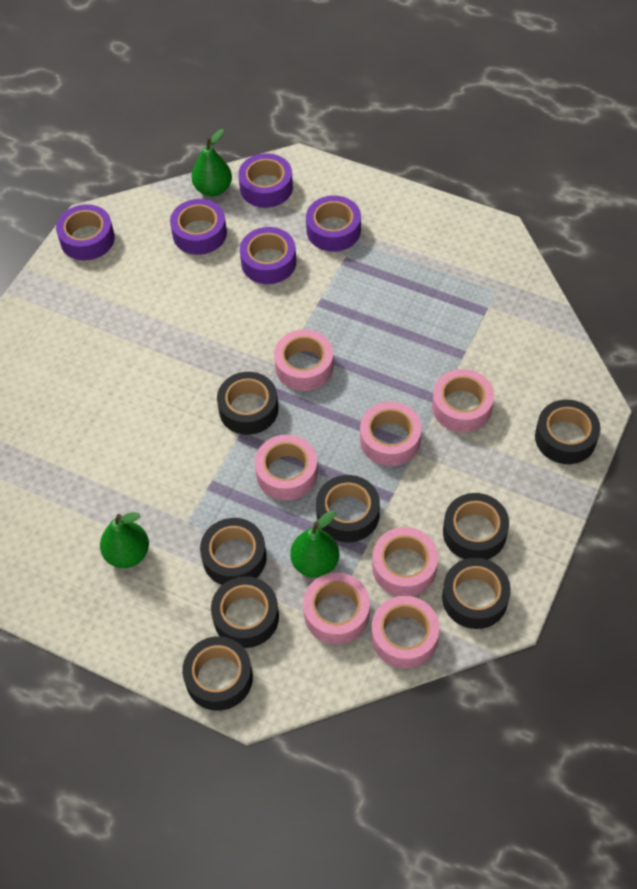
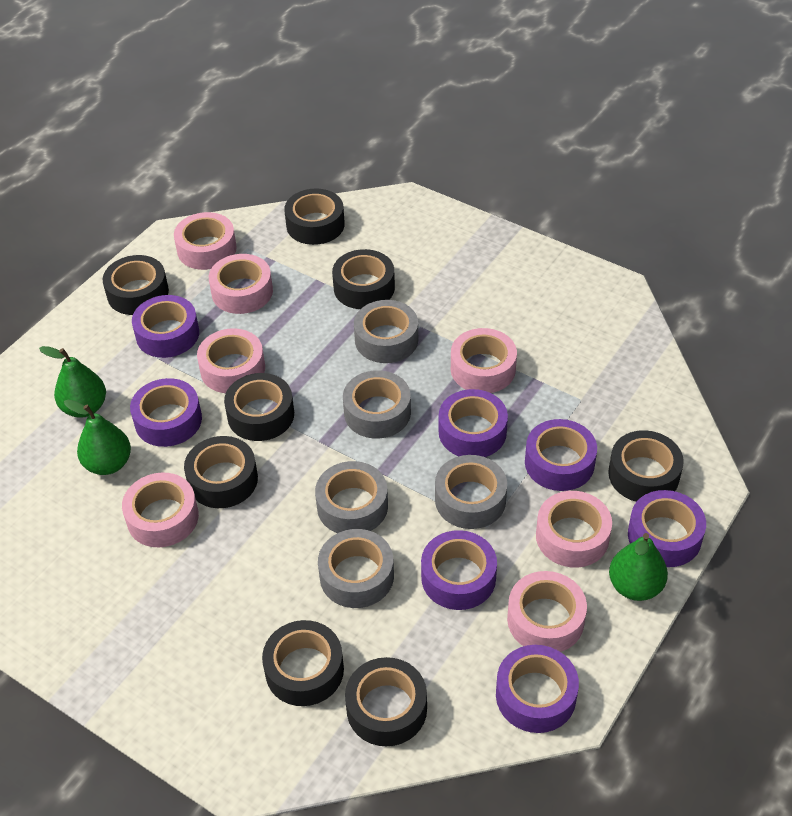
grey tape: none = 0 -> [315,461,388,533] [318,529,394,608] [343,370,411,438] [354,300,418,363] [435,455,507,529] = 5
purple tape: [56,204,115,260] [170,199,227,255] [238,153,293,208] [240,227,296,284] [306,195,361,252] = 5 -> [130,378,202,447] [132,295,199,358] [421,530,497,610] [439,389,508,457] [496,645,579,733] [525,419,597,491] [628,490,706,567] = 7

